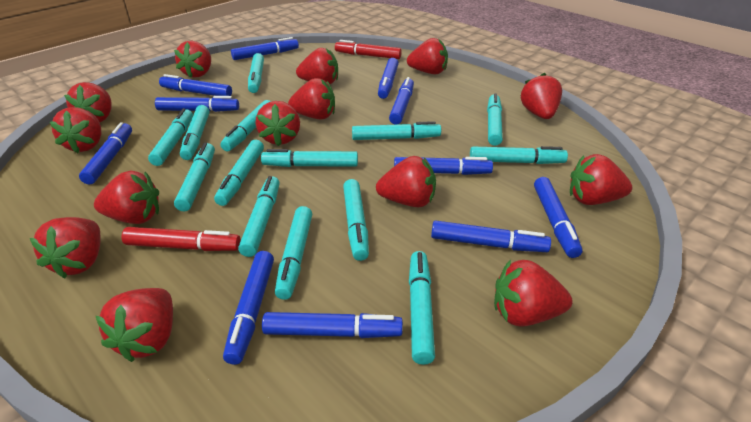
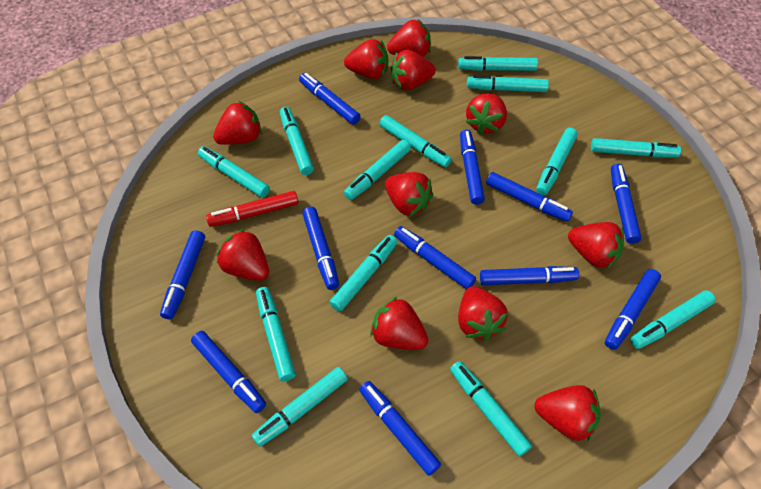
red marker: [122,227,241,251] [335,40,402,59] = 2 -> [206,191,298,227] = 1
red strawberry: [30,217,101,278] [50,107,101,153] [64,82,112,122] [94,171,159,224] [96,288,173,362] [174,41,211,78] [256,101,300,146] [288,78,335,119] [296,48,338,84] [376,156,436,207] [407,38,448,74] [494,259,573,327] [521,73,562,119] [570,154,632,205] = 14 -> [213,101,262,145] [217,229,269,281] [344,39,388,79] [370,296,428,350] [385,172,434,217] [387,20,431,57] [391,50,436,90] [458,286,508,341] [466,93,507,135] [534,385,601,441] [568,222,624,269] = 11
turquoise marker: [148,108,193,166] [174,143,215,211] [180,105,210,160] [214,140,264,206] [220,100,271,151] [238,176,280,257] [248,53,264,93] [261,149,358,167] [275,206,312,300] [343,179,369,261] [352,121,441,140] [409,251,435,365] [470,146,568,164] [487,93,503,146] = 14 -> [198,146,270,198] [252,367,348,447] [256,287,296,381] [280,107,314,175] [329,235,397,312] [344,140,411,200] [379,115,452,168] [450,361,532,457] [458,56,538,71] [467,75,549,92] [536,128,578,195] [591,138,681,157] [630,290,716,349] = 13

